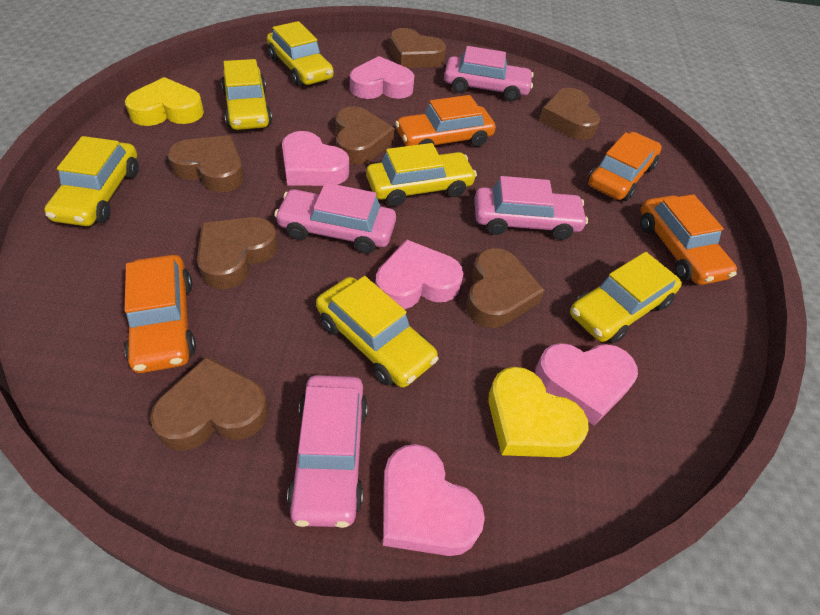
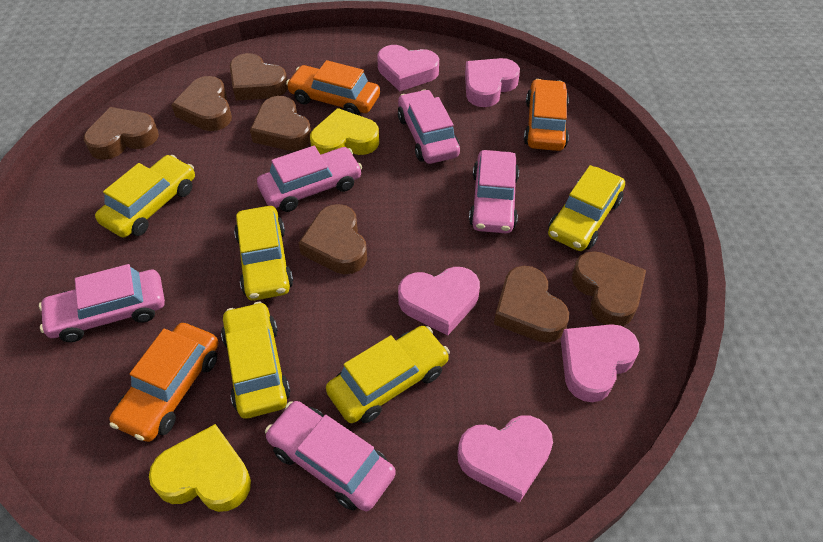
orange car: [124,255,196,373] [395,95,496,147] [588,132,662,201] [640,194,737,285] = 4 -> [109,323,218,442] [286,60,380,115] [524,79,569,151] = 3
pink car: [274,183,396,254] [287,375,368,528] [444,46,534,102] [474,176,588,240] = 4 -> [39,264,165,342] [257,146,362,212] [265,401,396,511] [398,89,460,164] [469,150,519,233] = 5
yellow car: [44,136,139,226] [221,59,272,130] [267,21,334,86] [316,276,439,388] [366,143,477,206] [570,252,682,344] = 6 -> [95,155,195,238] [221,302,290,419] [234,206,293,301] [326,326,450,423] [548,165,625,251] = 5

